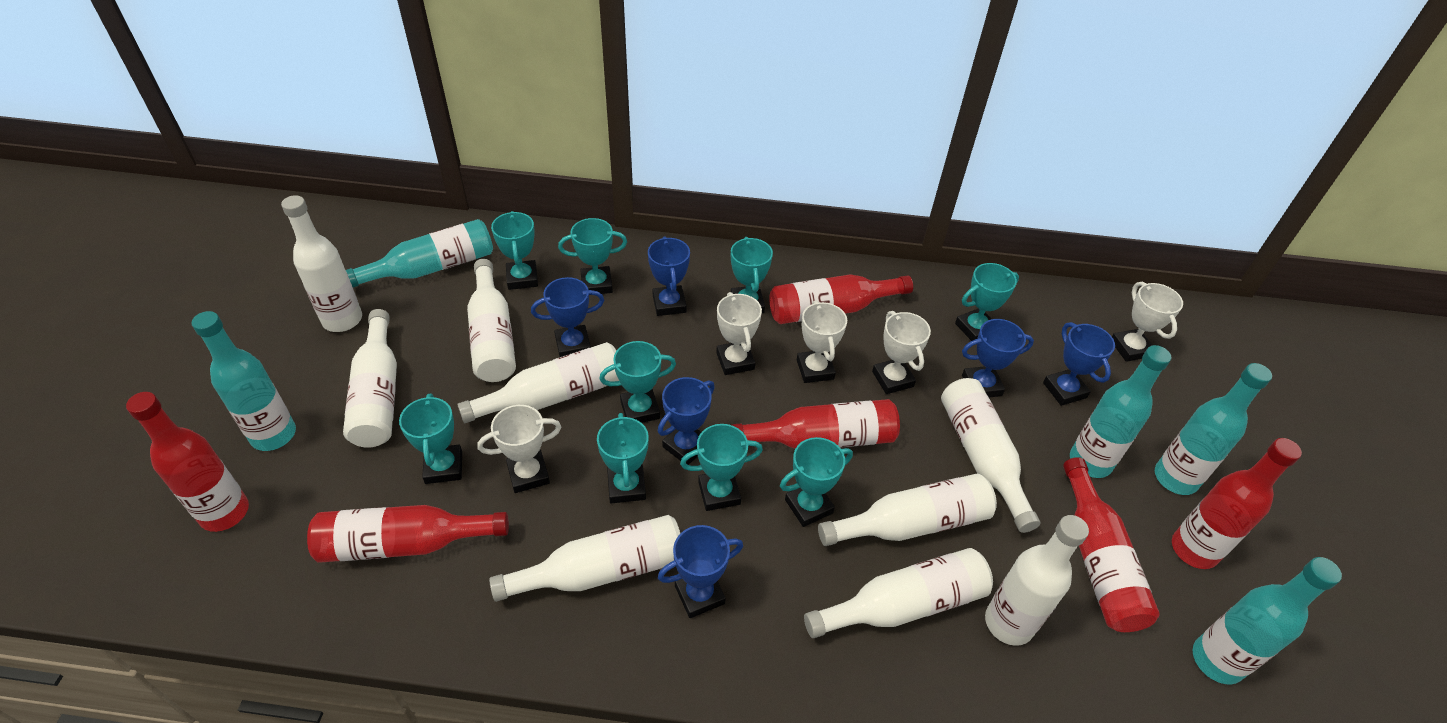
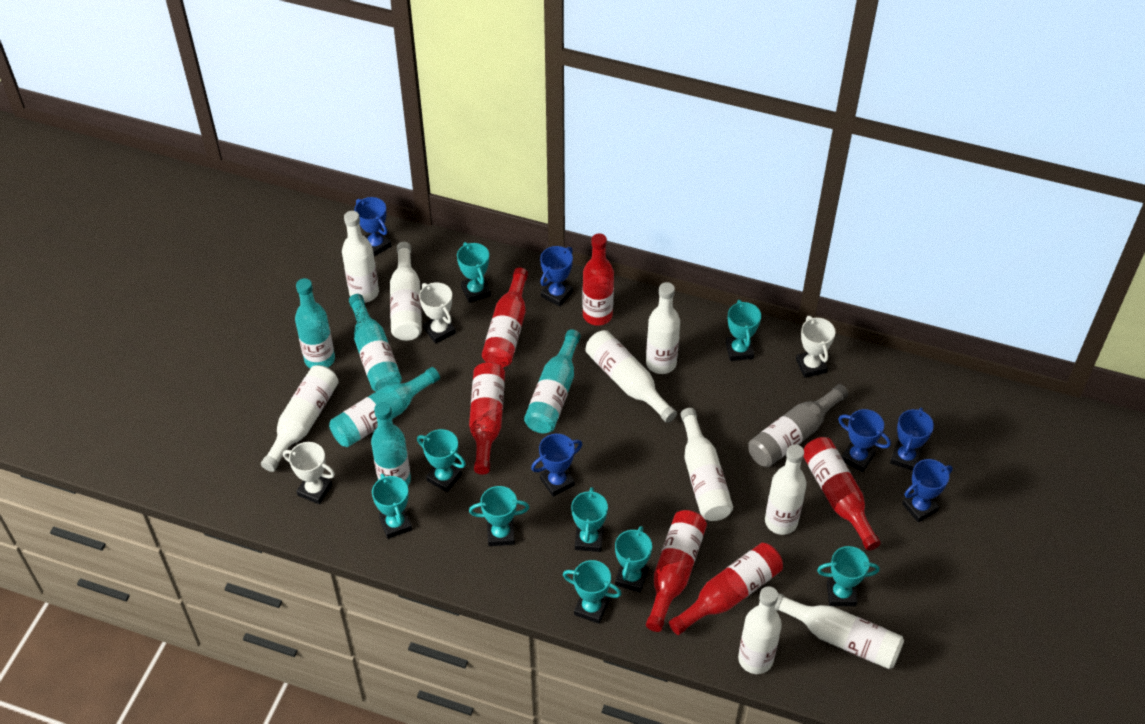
grey bottle: none = 0 -> [748,384,848,467] = 1
white trophy: [477,405,561,493] [716,292,762,375] [797,300,847,383] [872,311,931,394] [1112,282,1183,362] = 5 -> [283,442,335,504] [419,282,456,344] [796,316,835,378] = 3

